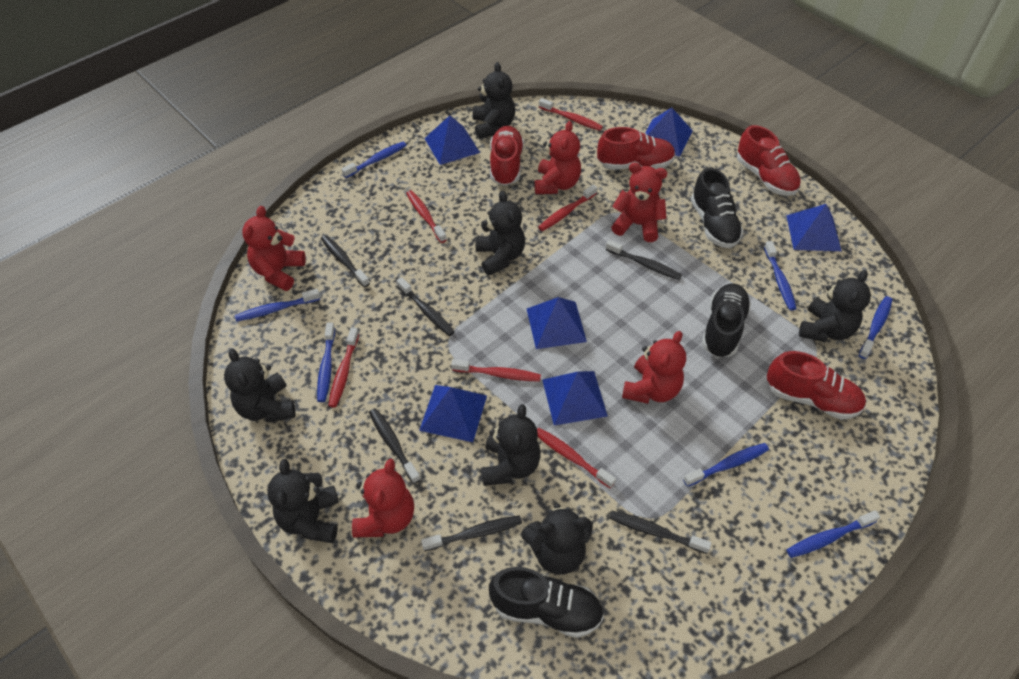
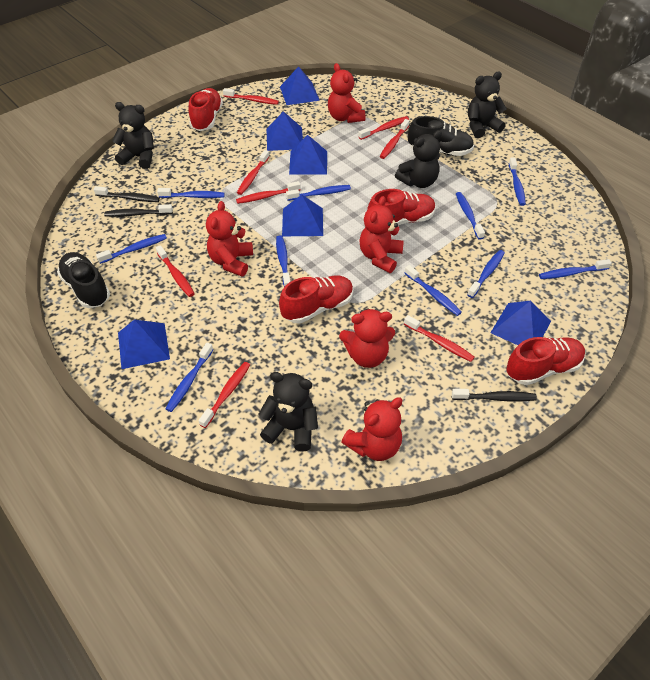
black shoe: [489,567,604,638] [691,168,744,248] [702,283,751,358] = 3 -> [57,252,110,308] [408,116,474,156] = 2
black teddy bear: [224,349,295,422] [267,459,339,543] [473,62,515,139] [475,191,525,276] [482,404,541,486] [521,503,593,574] [799,270,871,342] = 7 -> [112,102,154,169] [259,372,318,451] [395,130,442,188] [468,71,507,138] = 4
black toothbrush: [321,235,370,288] [369,408,421,484] [396,277,455,336] [421,515,522,551] [606,240,682,280] [609,511,712,554] = 6 -> [94,186,160,202] [104,204,173,217] [452,389,537,402] = 3
blue toothbrush: [235,289,320,322] [317,322,335,402] [341,142,407,178] [683,443,769,487] [764,241,797,311] [786,510,880,558] [859,296,892,359] = 7 -> [96,234,167,264] [157,188,225,198] [166,343,213,412] [276,235,291,287] [286,185,351,201] [405,265,462,316] [456,192,485,240] [467,250,505,298] [509,158,526,206] [539,259,611,279] = 10
red toothbrush: [328,328,359,408] [406,190,447,243] [451,359,541,382] [537,428,616,489] [538,184,597,231] [539,98,603,131] = 6 -> [156,245,195,297] [199,362,250,428] [223,88,279,105] [236,181,301,204] [237,150,269,195] [358,116,409,140] [380,119,409,159] [404,315,474,362] = 8

